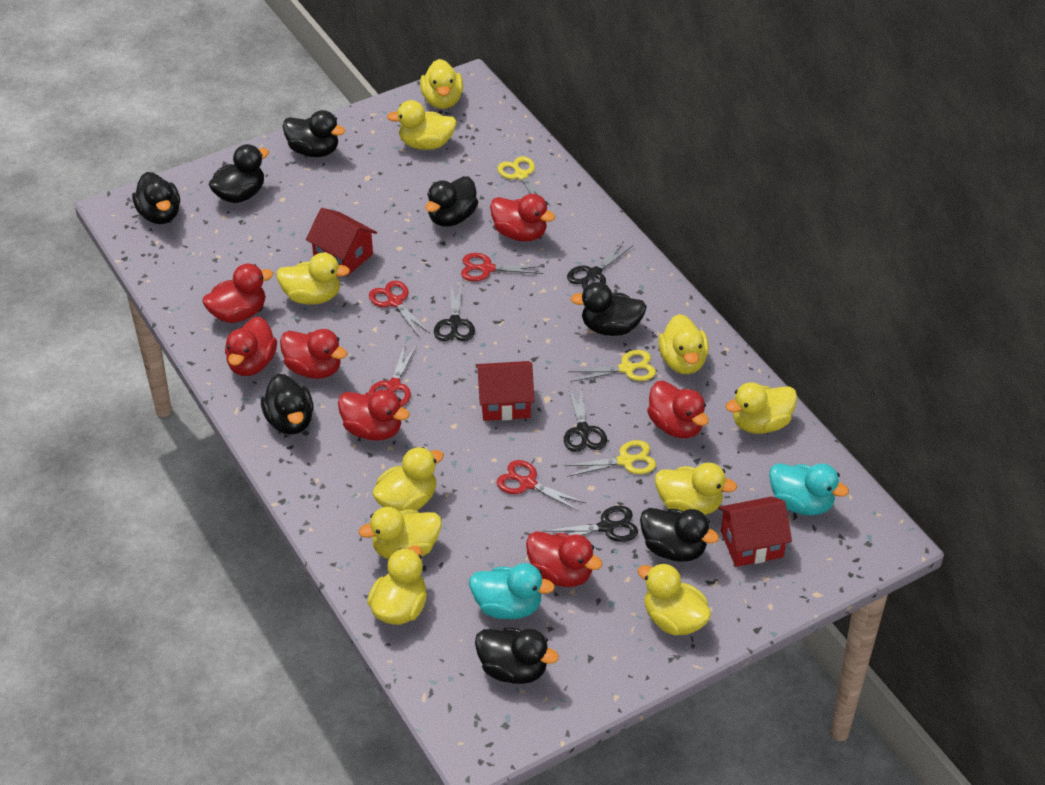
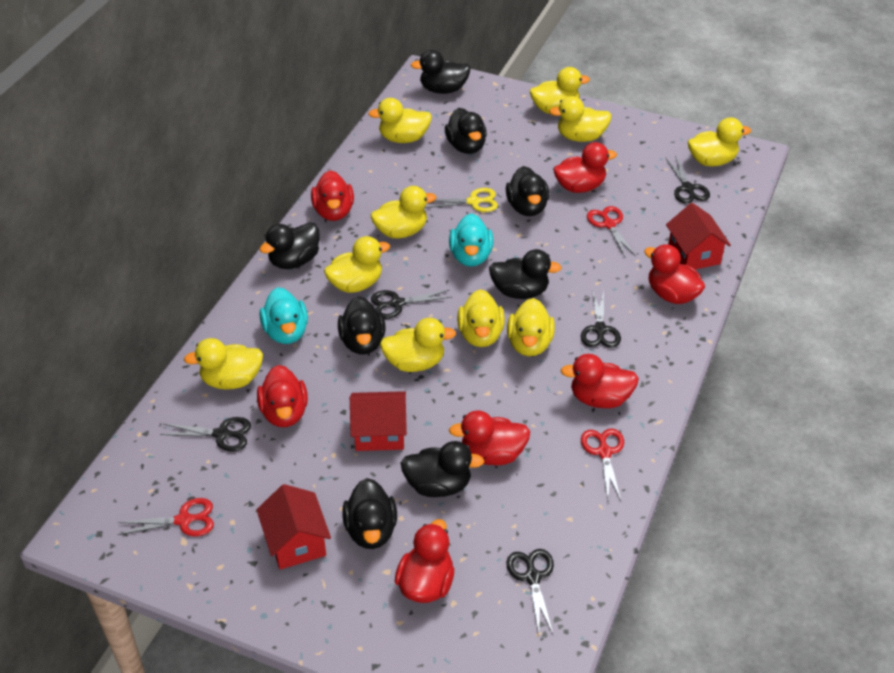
black scissors: [434,282,475,341] [543,506,638,542] [564,386,607,452] [567,241,632,289] = 4 -> [160,417,251,451] [371,290,452,319] [506,549,554,635] [581,289,621,348] [666,156,710,204] = 5
red scissors: [369,280,430,336] [369,345,417,407] [461,253,544,281] [497,460,586,512] = 4 -> [118,498,214,536] [581,429,624,501] [587,206,636,257] = 3
yellow scissors: [497,156,550,205] [564,440,656,477] [568,350,656,382] = 3 -> [425,188,498,212] = 1

